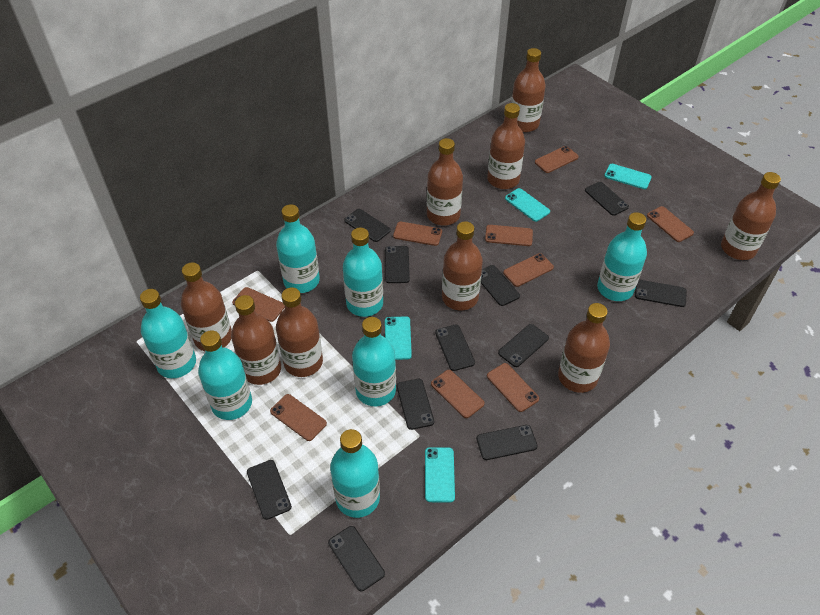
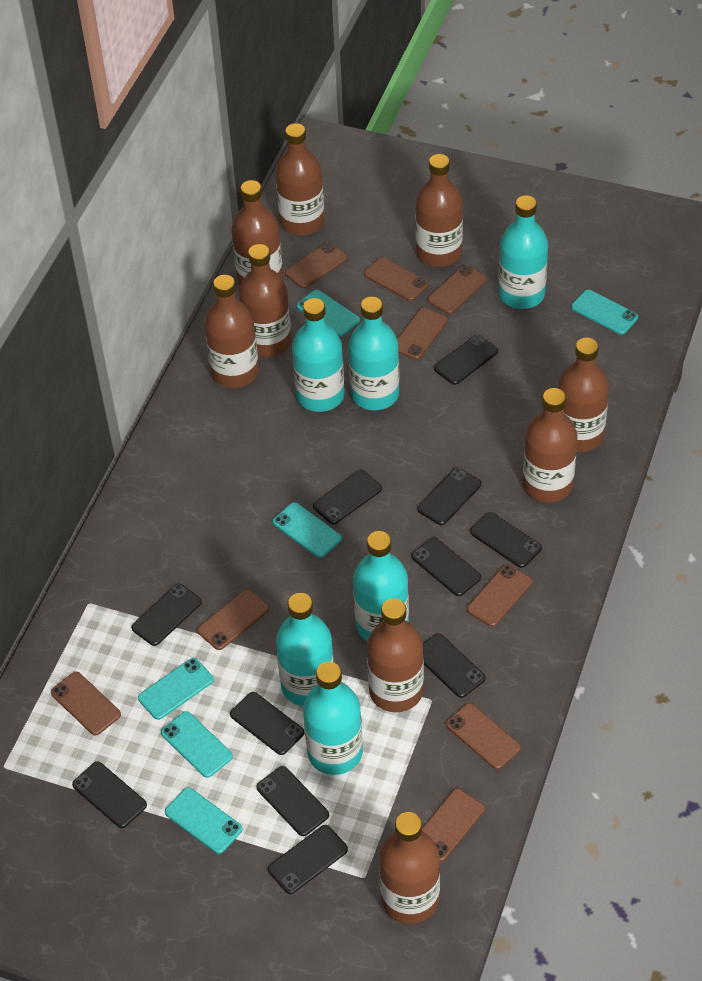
turquoise bottle: [140,289,196,378] [198,330,252,420] [276,204,320,293] [330,429,380,518] [343,228,383,317] [352,317,396,406] [597,212,647,301] = 7 -> [276,593,334,706] [292,298,345,412] [303,662,363,775] [348,297,399,410] [353,531,409,641] [498,195,548,309] = 6
turquoise phone: [385,316,412,360] [425,447,455,503] [505,188,550,222] [604,164,652,189] = 4 -> [138,658,214,720] [161,711,233,778] [165,788,242,854] [273,502,342,558] [297,290,360,337] [571,289,638,335] = 6

